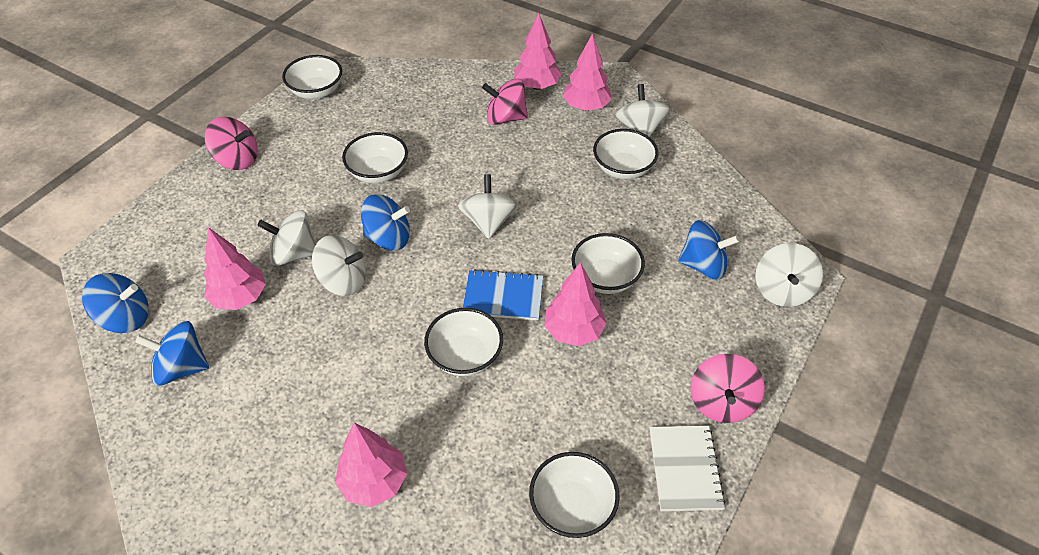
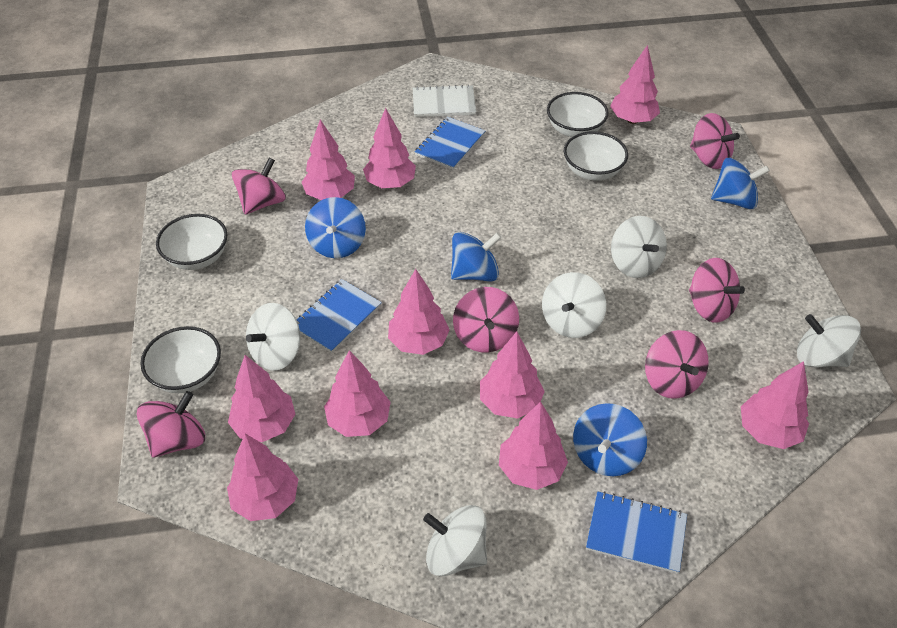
blue notebook: [463,269,543,320] = 1 -> [297,279,382,353] [414,117,485,170] [586,491,687,574] = 3
pink spinning top: [205,117,258,170] [482,78,528,125] [691,354,765,423] = 3 -> [137,391,205,458] [232,157,286,215] [453,287,519,353] [645,330,709,399] [689,258,745,323] [690,113,740,169] = 6
pink tree: [204,227,266,310] [335,423,407,507] [515,13,562,90] [544,262,607,346] [563,33,612,111] = 5 -> [227,434,298,521] [228,355,295,442] [301,120,355,200] [324,350,390,437] [363,108,416,188] [388,269,450,355] [480,332,545,419] [499,401,568,490] [610,45,660,124] [741,361,809,449] = 10
white bowl: [282,55,342,99] [342,132,408,183] [424,308,503,376] [529,452,619,538] [571,233,645,294] [593,129,658,179] = 6 -> [140,326,221,393] [156,214,227,270] [547,92,609,137] [564,131,628,180] = 4

